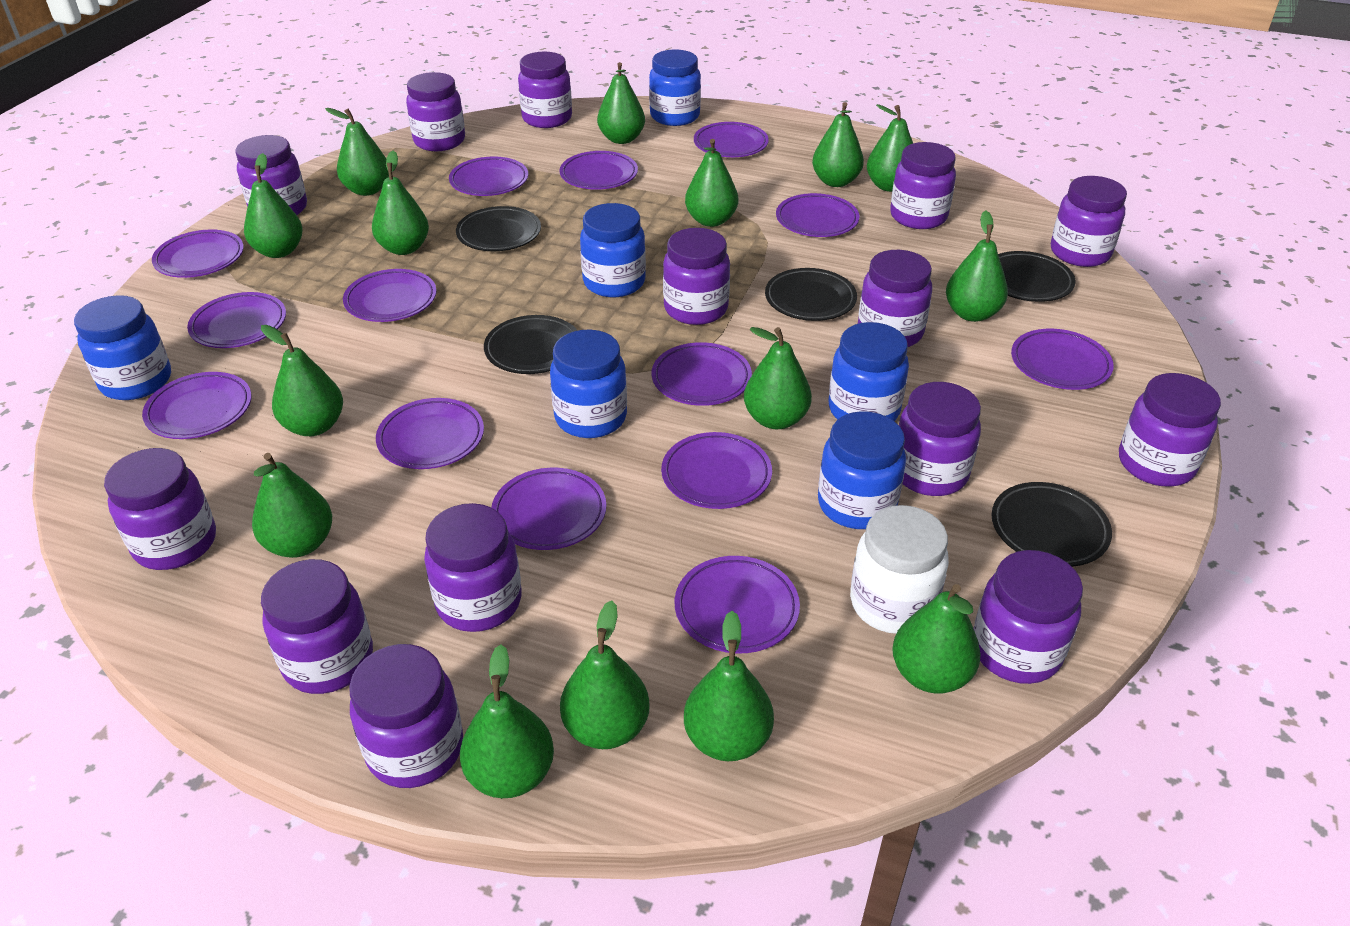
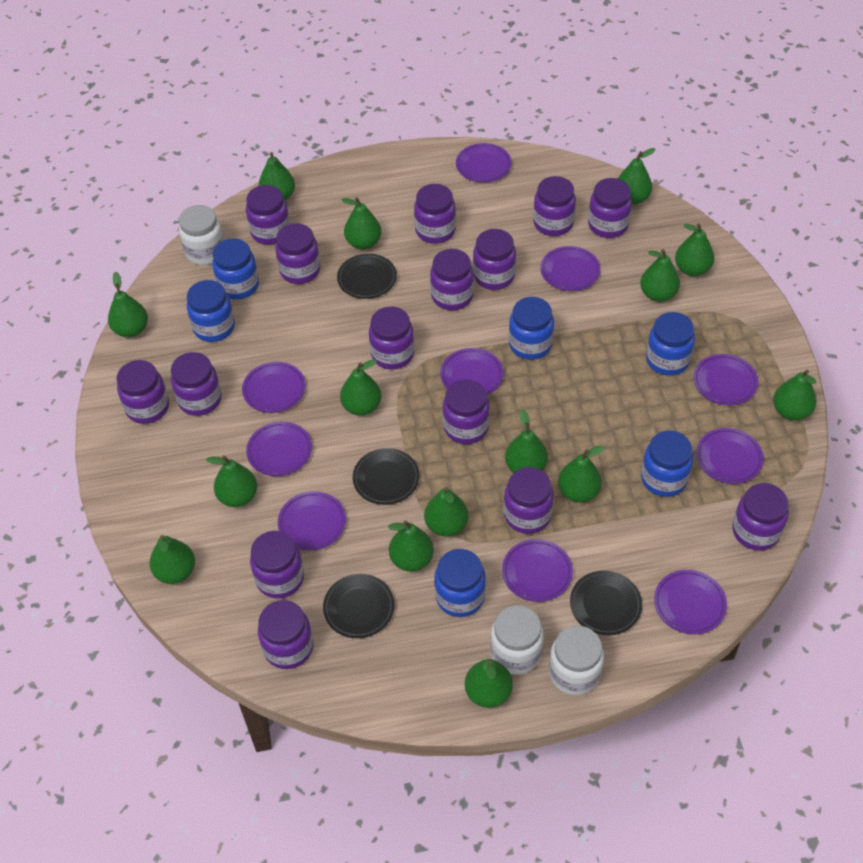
black plate: [456,206,541,251] [484,315,578,374] [765,268,857,321] [991,482,1112,567] [998,251,1076,302] = 5 -> [323,574,395,638] [337,254,397,299] [353,448,420,505] [570,571,642,635] = 4
purple jar: [104,448,216,570] [236,135,307,215] [261,559,373,694] [349,644,463,788] [406,72,465,151] [424,503,522,632] [518,52,572,128] [663,228,730,325] [858,250,932,347] [890,142,956,229] [899,382,981,496] [973,550,1083,684] [1051,176,1127,267] [1119,373,1221,486] = 14 -> [117,360,169,424] [171,352,222,416] [246,185,290,245] [250,531,304,599] [258,600,314,669] [275,223,320,284] [369,307,414,370] [414,184,456,244] [430,249,474,310] [443,379,490,444] [473,229,516,290] [504,467,554,534] [533,176,576,236] [588,178,632,238] [732,483,789,551] = 15
purple plate: [142,372,252,439] [152,229,244,278] [187,292,286,348] [343,269,436,322] [376,398,484,469] [449,156,528,196] [491,468,606,550] [560,151,638,190] [652,342,752,406] [661,432,772,509] [675,556,800,653] [694,122,769,157] [776,193,860,237] [1011,329,1114,390] = 14 -> [242,362,306,413] [246,421,312,476] [278,491,346,551] [440,348,504,395] [456,143,512,183] [502,539,573,602] [541,246,601,291] [654,570,727,635] [693,354,759,405] [696,428,764,484] = 10
white jar: [850,505,949,634] = 1 -> [179,205,224,265] [490,605,544,675] [549,626,604,695] = 3

